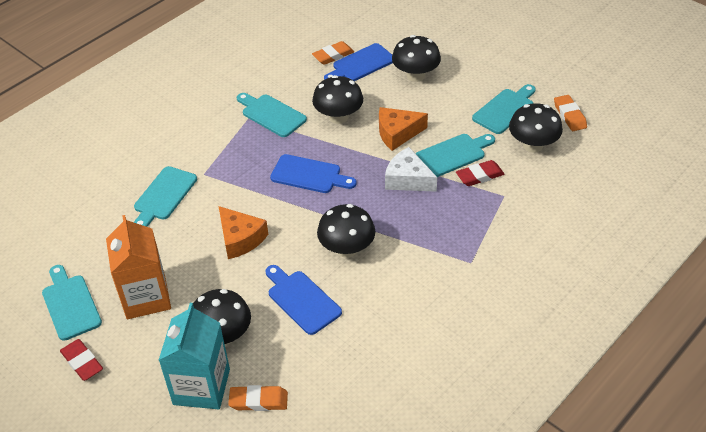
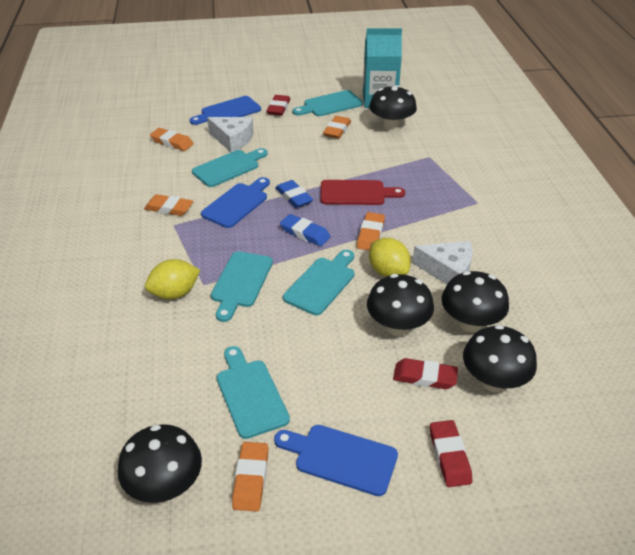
blue eraser: none = 0 -> [275,180,313,208] [280,214,331,246] = 2
orange carton: [106,215,171,319] = 1 -> none = 0
orange cheese: [219,206,268,259] [379,107,428,151] = 2 -> none = 0
orange eraser: [228,385,288,411] [312,41,354,65] [554,95,587,131] = 3 -> [144,194,193,216] [150,128,194,151] [232,442,268,511] [323,116,351,139] [357,212,385,250] = 5
red cutting board: none = 0 -> [321,180,405,205] = 1
red eraser: [60,339,103,381] [456,160,504,186] = 2 -> [267,95,290,116] [393,358,458,389] [430,420,472,487] = 3
white cheese: [385,147,437,192] = 1 -> [207,117,254,152] [412,241,472,285] = 2
yellow lemon: none = 0 -> [145,259,200,299] [369,238,411,277] = 2

